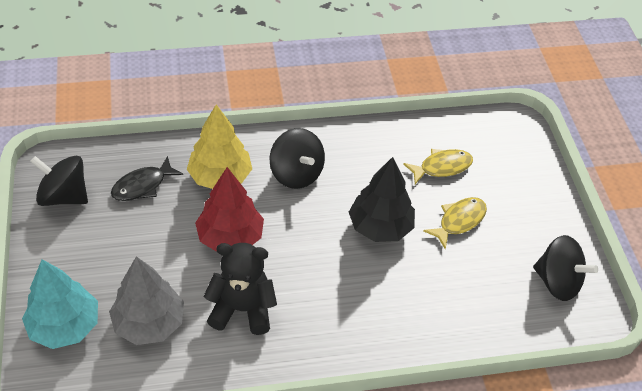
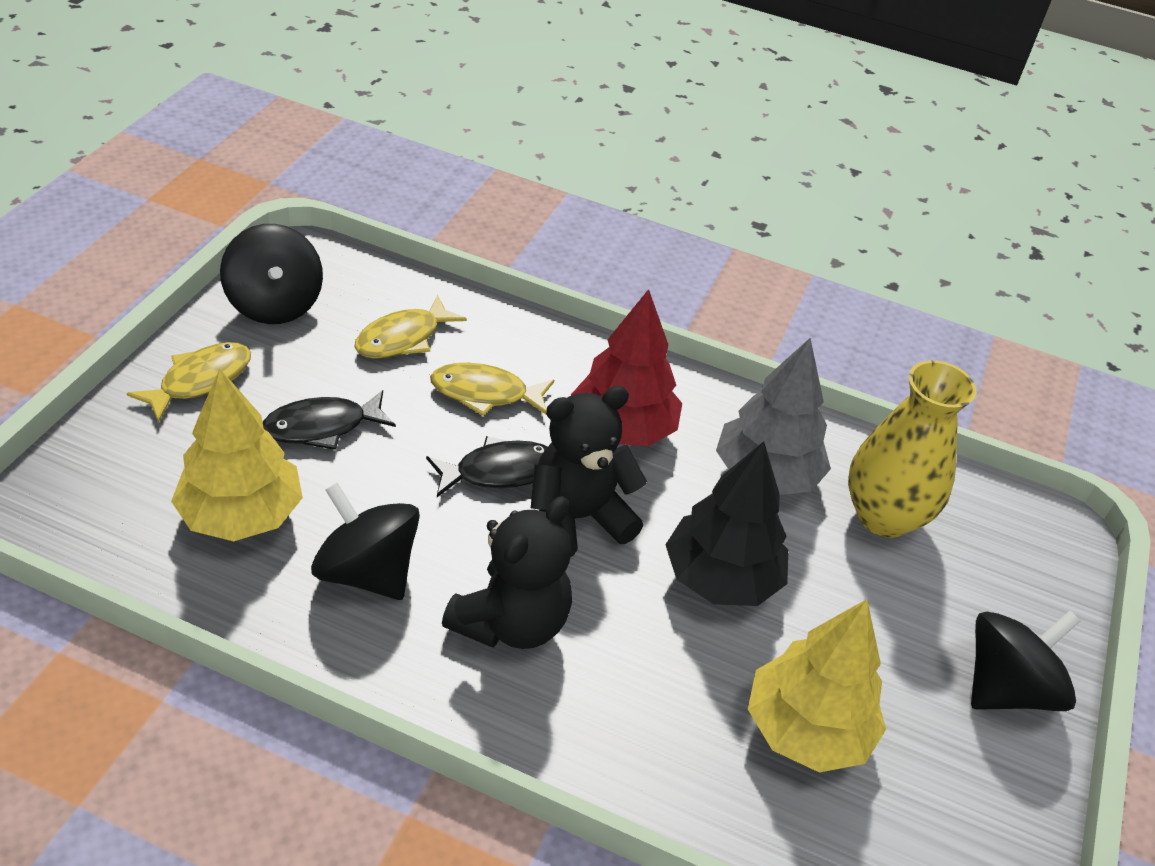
black fish: [111,156,183,201] = 1 -> [263,390,396,450] [426,436,547,497] = 2
black teddy bear: [203,243,277,335] = 1 -> [442,496,572,649] [531,386,647,557] = 2
turquoise tree: [22,259,98,349] = 1 -> none = 0
yellow fish: [403,149,473,184] [423,197,487,249] = 2 -> [127,342,251,422] [354,295,467,359] [430,363,554,416] = 3
yellow tree: [187,105,252,189] = 1 -> [171,369,303,541] [748,599,886,773] = 2
yellow vase: none = 0 -> [848,360,977,538] = 1

